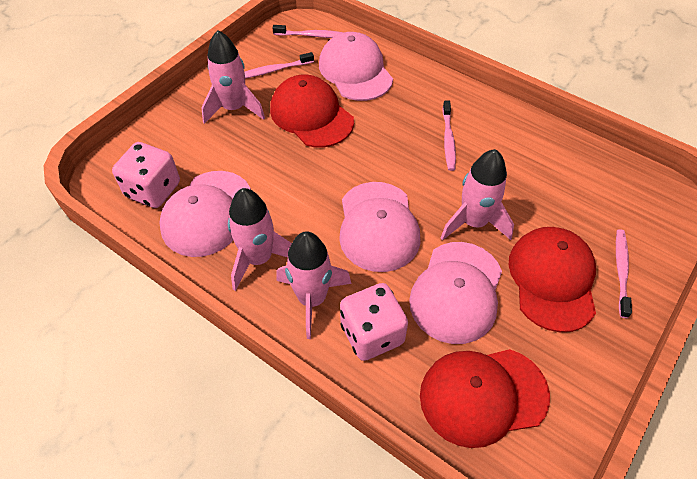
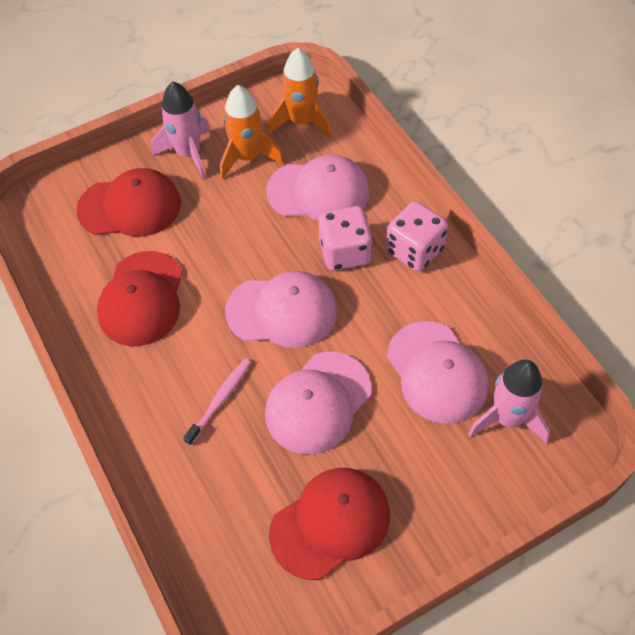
orange rocket: none = 0 -> [220,85,284,180] [268,48,332,138] = 2
pink rocket: [201,30,265,124] [228,188,292,291] [276,231,351,339] [441,149,514,241] = 4 -> [151,82,211,179] [468,359,550,444] = 2
pink toothbrush: [244,52,314,79] [273,25,344,38] [442,100,456,171] [616,229,632,318] = 4 -> [183,359,251,446] = 1

